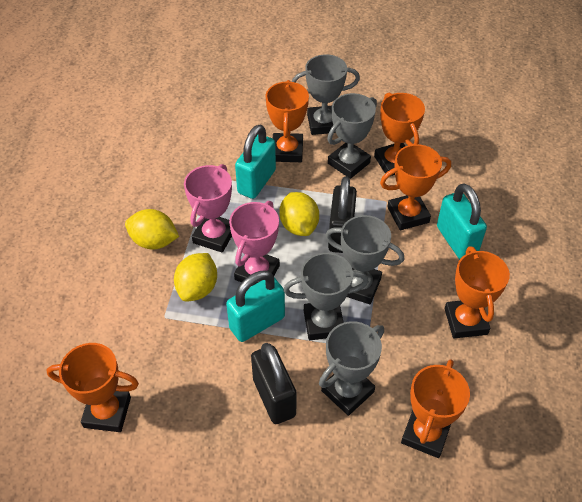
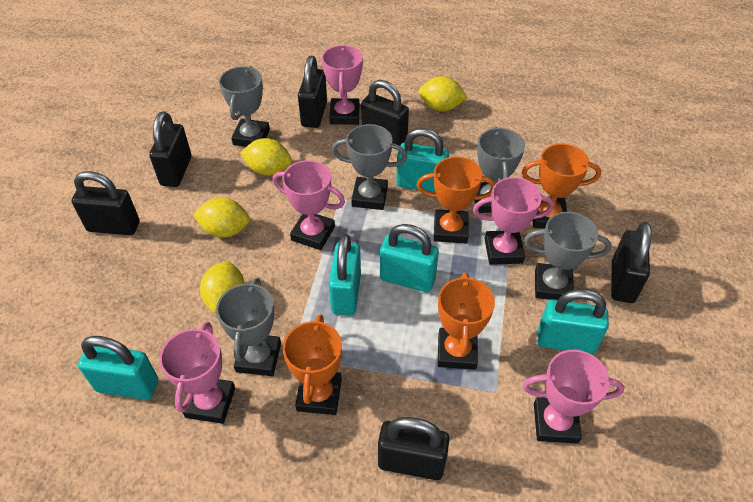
black padlock: [251,343,297,424] [328,176,357,253] = 2 -> [72,171,140,235] [149,111,191,187] [298,56,327,128] [361,80,409,146] [378,417,450,480] [611,222,652,303] = 6
orange trophy: [46,343,139,432] [266,80,309,162] [374,92,425,176] [380,144,451,230] [401,359,470,458] [445,246,510,339] = 6 -> [283,314,342,415] [416,157,496,243] [438,272,495,370] [522,143,601,229] = 4
pink trophy: [184,164,232,253] [229,201,280,286] = 2 -> [159,322,235,424] [273,160,345,250] [322,45,363,125] [473,177,554,265] [522,350,625,444] = 5
turquoise padlock: [226,270,285,342] [235,125,276,199] [437,183,487,259] = 3 -> [78,336,158,400] [329,234,361,316] [380,224,439,292] [396,128,449,192] [538,289,609,354] = 5
yellow lemon: [125,209,179,250] [174,253,217,301] [279,192,319,236] = 3 -> [193,197,250,238] [200,261,245,314] [240,138,292,176] [419,76,468,111] = 4

